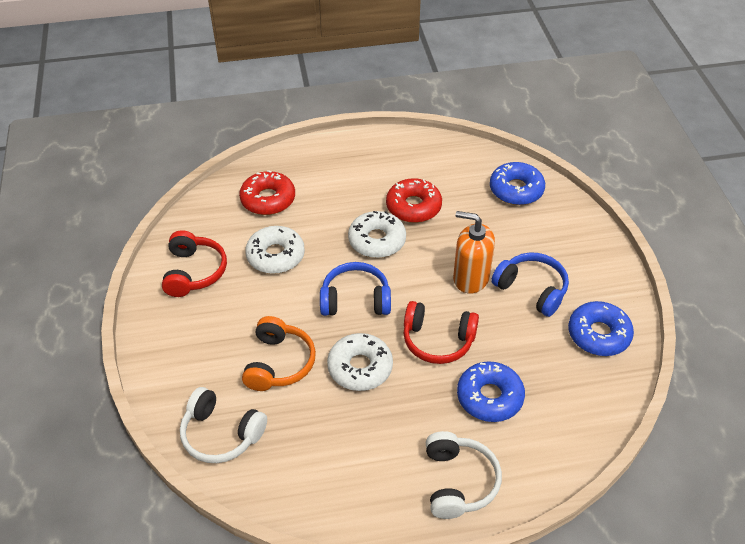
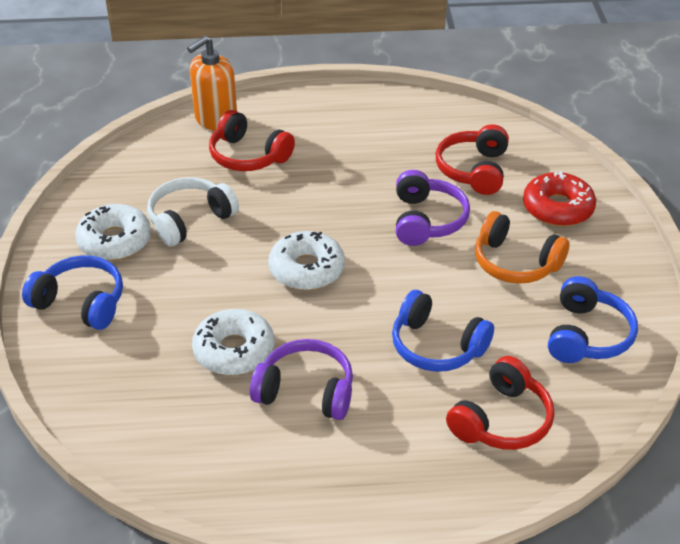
blue donut: [457,361,525,422] [490,162,545,205] [568,301,634,356] = 3 -> none = 0
blue headphones: [320,262,391,316] [491,252,569,317] = 2 -> [22,256,123,330] [392,290,494,372] [548,276,638,363] = 3
purple headphones: none = 0 -> [250,339,353,420] [396,170,470,246] = 2
red donut: [239,170,295,215] [386,178,442,223] = 2 -> [523,171,596,227] = 1
red headphones: [162,230,227,297] [404,301,479,364] = 2 -> [209,110,295,171] [436,124,509,195] [446,356,555,450] = 3
white headphones: [180,387,267,463] [426,431,502,519] = 2 -> [147,177,239,247] = 1

